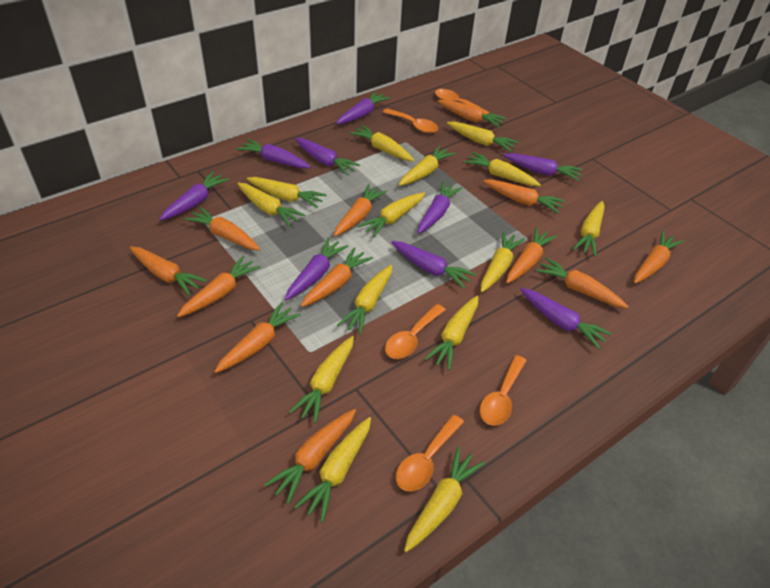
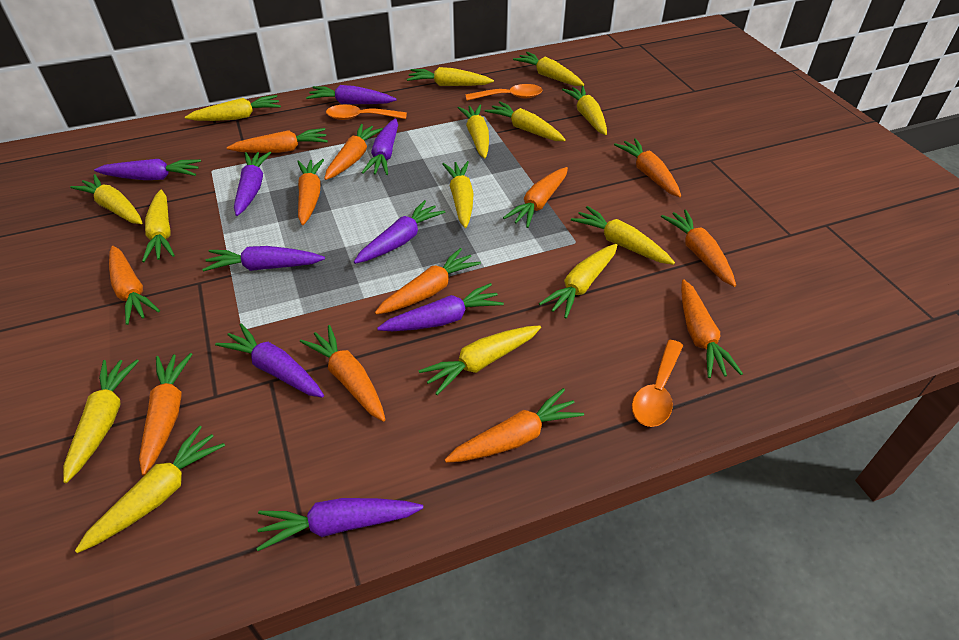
orange spoon: [383,108,438,133] [385,304,446,359] [396,415,464,491] [435,89,490,114] [480,355,527,426] = 5 -> [326,105,407,120] [466,84,542,101] [632,340,683,427] = 3

